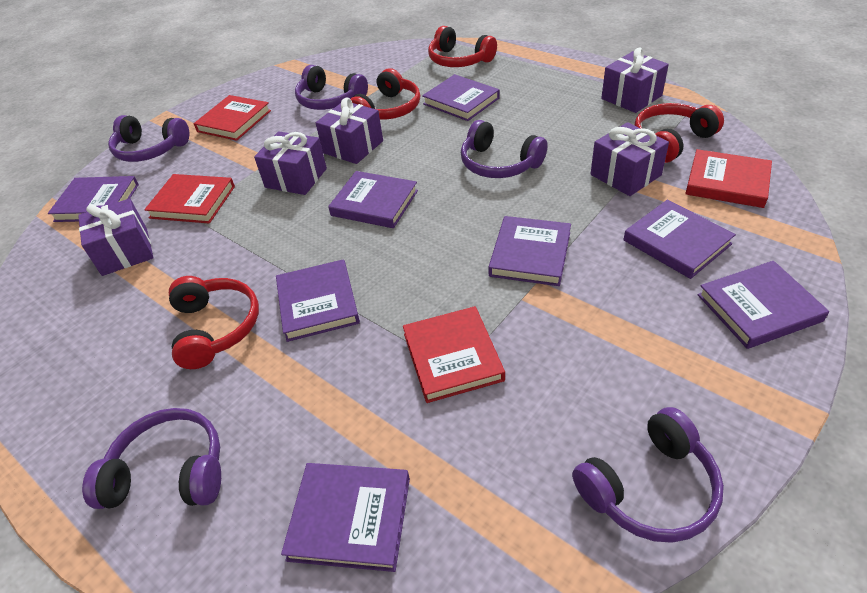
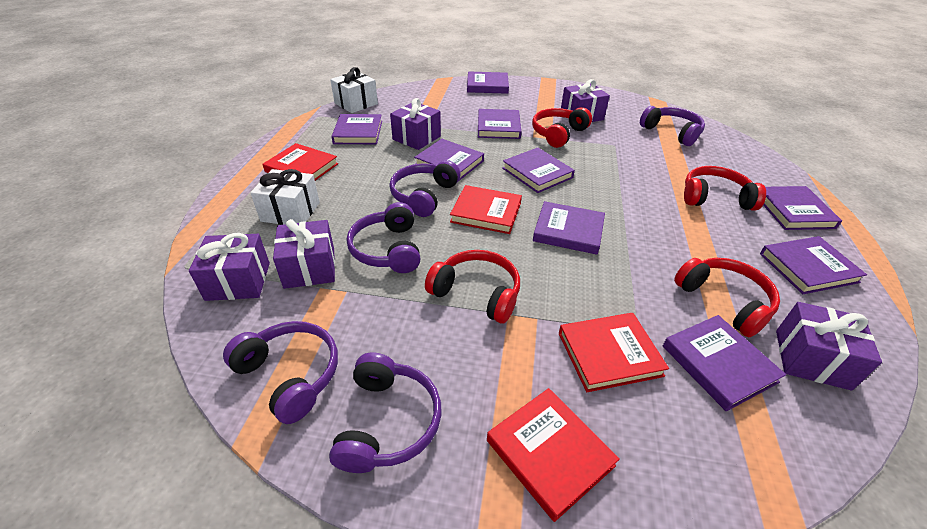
purple book: [48,176,139,222] [276,259,360,342] [281,463,410,572] [328,171,418,228] [422,74,500,121] [488,216,571,286] [623,200,736,279] [697,261,829,349] = 8 -> [331,114,382,144] [414,139,484,181] [467,71,509,94] [478,109,521,139] [502,148,575,193] [533,201,605,255] [663,315,786,411] [760,236,867,294] [763,186,842,230] = 9
white gift: none = 0 -> [250,169,320,225] [330,67,378,113] = 2

